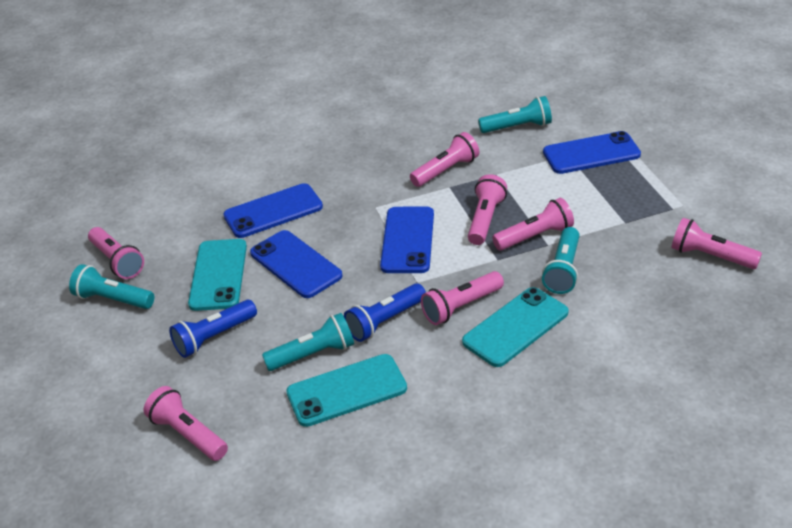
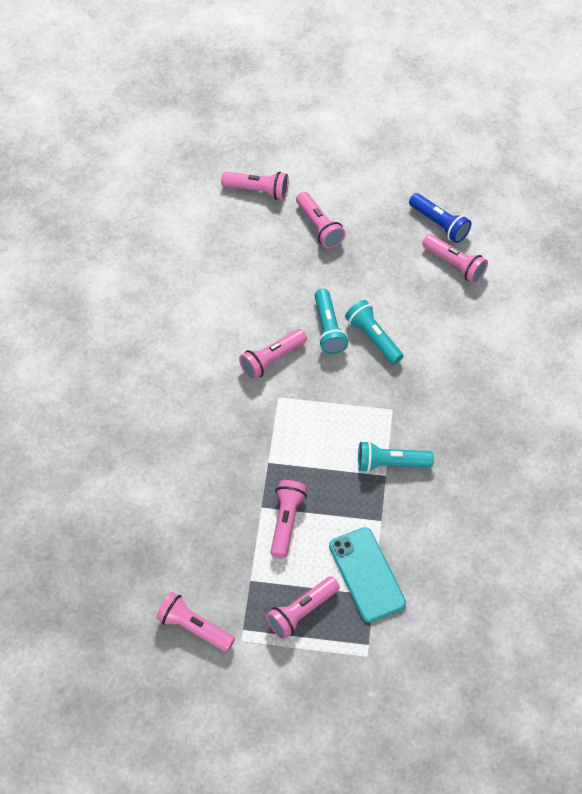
blue flashlight: [169,300,257,358] [344,283,426,342] = 2 -> [409,193,471,243] = 1
blue phone: [223,183,323,238] [250,230,343,298] [380,206,434,273] [543,131,641,174] = 4 -> none = 0
turquoise flashlight: [69,264,154,309] [262,313,354,371] [478,96,552,133] [542,227,580,294] = 4 -> [315,289,348,354] [345,300,403,365] [358,441,434,472] = 3
turquoise phone: [188,239,247,311] [286,354,407,427] [462,287,569,367] = 3 -> [329,527,406,623] = 1

